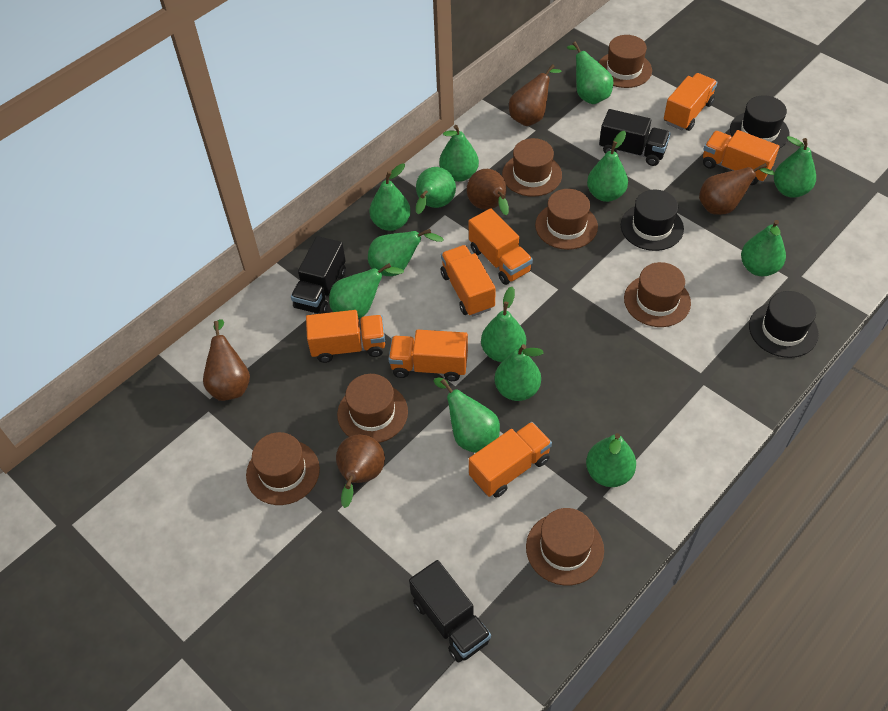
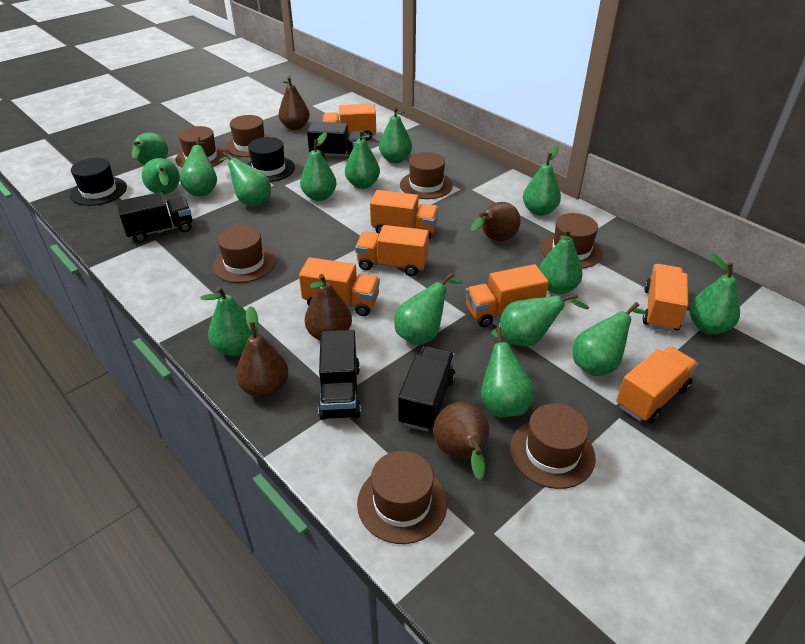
black hat: [621,190,684,251] [730,95,789,149] [749,291,819,358] = 3 -> [70,158,127,206] [247,137,295,182] = 2
black truck: [291,236,346,314] [409,560,491,663] [599,109,671,166] = 3 -> [117,192,192,243] [307,122,366,158] [318,330,361,420] [398,346,455,431] = 4
green pear: [329,263,404,319] [368,229,444,276] [369,163,411,231] [416,167,456,214] [434,377,500,453] [439,125,479,182] [481,287,526,362] [494,344,544,401] [567,42,613,104] [586,433,636,487] [587,131,628,202] [741,220,786,276] [774,136,816,198] = 13 -> [132,132,168,165] [142,158,180,194] [180,136,217,196] [200,286,258,356] [219,152,271,207] [300,132,336,201] [345,130,380,189] [379,106,412,163] [394,273,463,345] [481,327,535,417] [499,293,589,346] [523,145,561,216] [539,228,583,294] [573,302,645,376] [689,253,740,334] = 15

